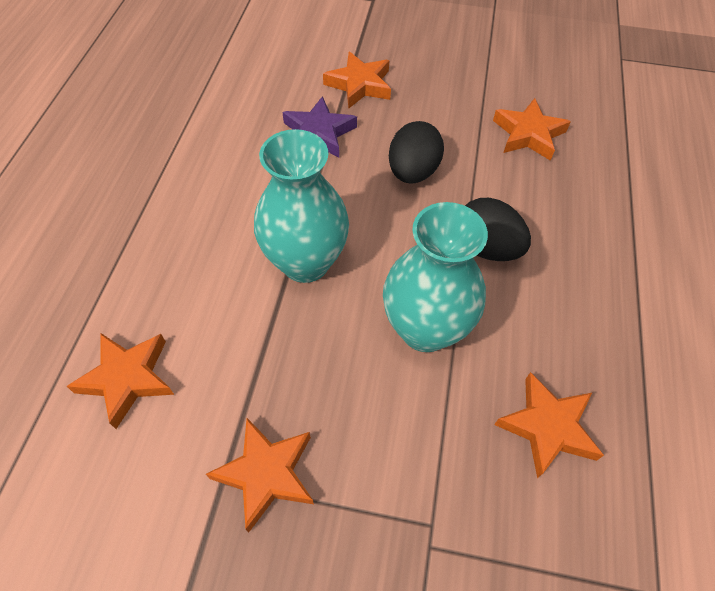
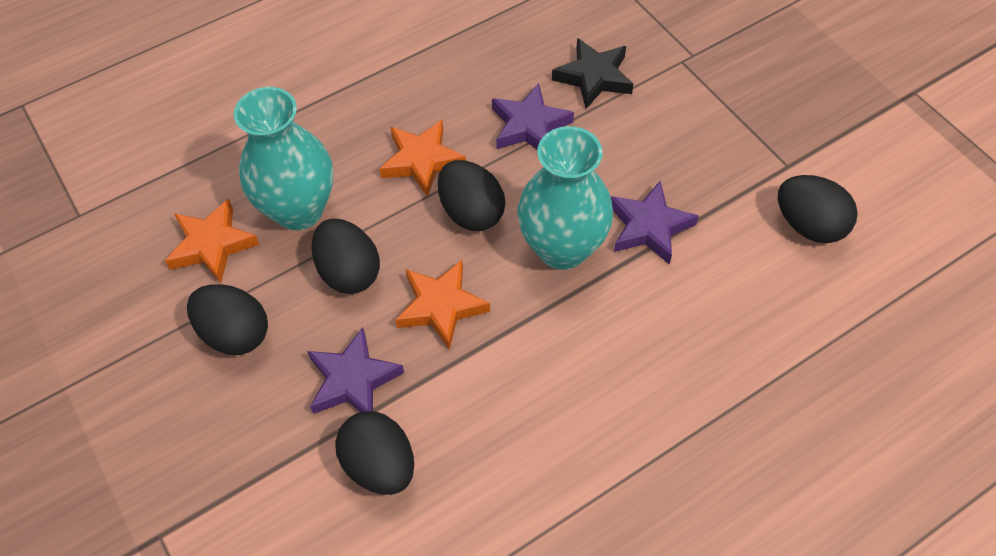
black egg: [389,121,444,184] [465,198,531,261] = 2 -> [187,284,268,355] [311,218,380,294] [335,411,414,495] [438,160,506,231] [778,175,858,243] = 5
black star: none = 0 -> [552,38,633,109] = 1
orange star: [67,333,174,429] [206,418,314,533] [323,52,391,108] [493,98,571,161] [494,372,604,478] = 5 -> [165,199,259,283] [379,120,466,197] [395,260,490,350] = 3
purple star: [282,96,357,158] = 1 -> [307,327,404,414] [492,83,574,150] [610,181,699,265] = 3

